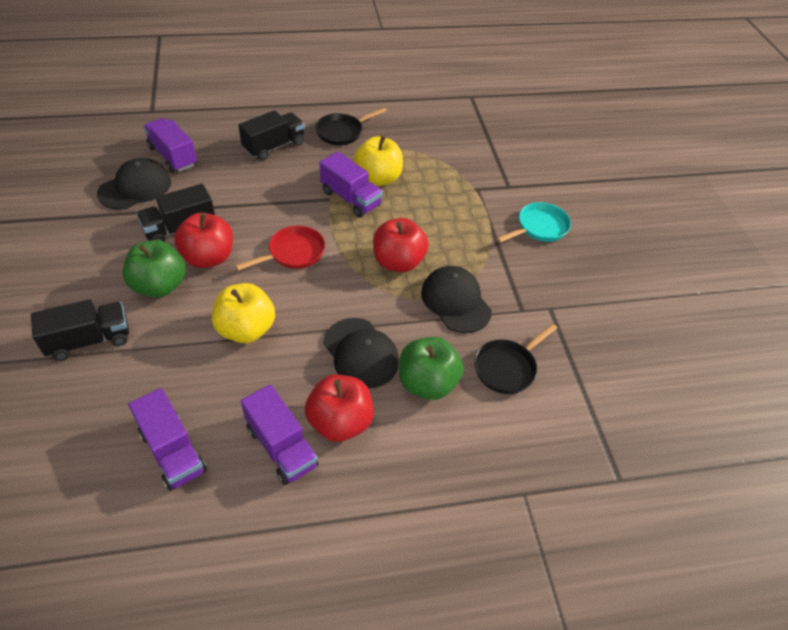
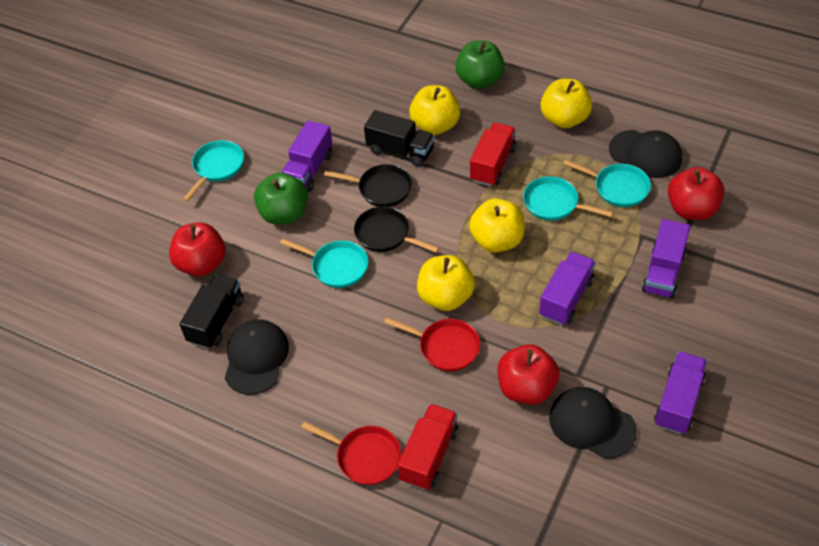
black truck: [31,299,129,361] [136,184,215,242] [238,110,305,161] = 3 -> [179,274,244,349] [364,110,435,167] = 2
red pan: [235,226,325,271] = 1 -> [301,421,401,485] [384,317,480,371] = 2
red truck: none = 0 -> [398,404,459,490] [470,122,516,187] = 2
turquoise pan: [497,202,571,243] = 1 -> [183,140,244,202] [280,238,368,288] [523,176,613,221] [563,159,651,207] = 4
yellow apple: [212,283,275,343] [354,135,403,186] = 2 -> [409,85,460,135] [417,255,475,311] [469,198,525,252] [540,79,592,129] = 4

